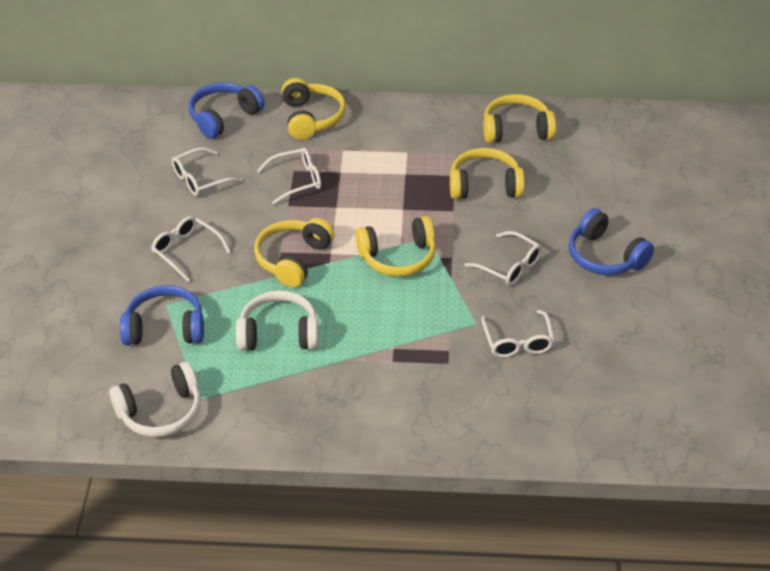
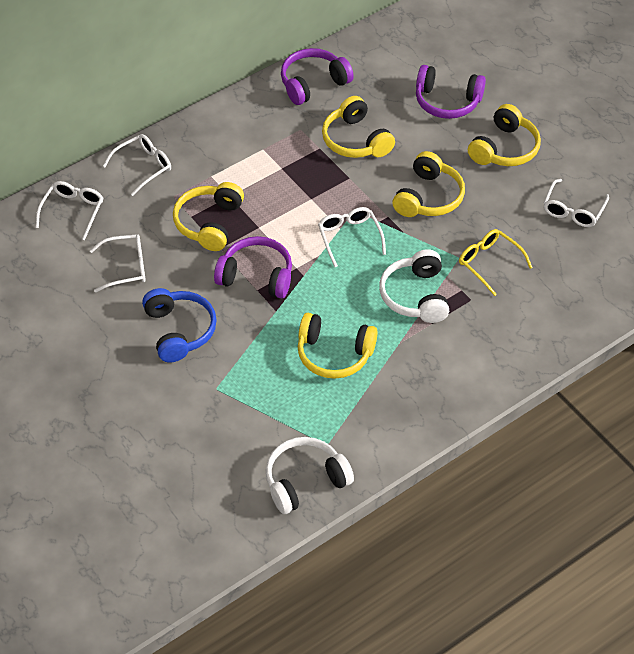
blue headphones: [120,285,204,345] [189,82,265,139] [569,208,654,275] = 3 -> [142,288,217,362] = 1
purple headphones: none = 0 -> [214,236,292,298] [281,48,354,105] [416,65,486,119] = 3
yellow glasses: none = 0 -> [459,229,533,296] = 1

